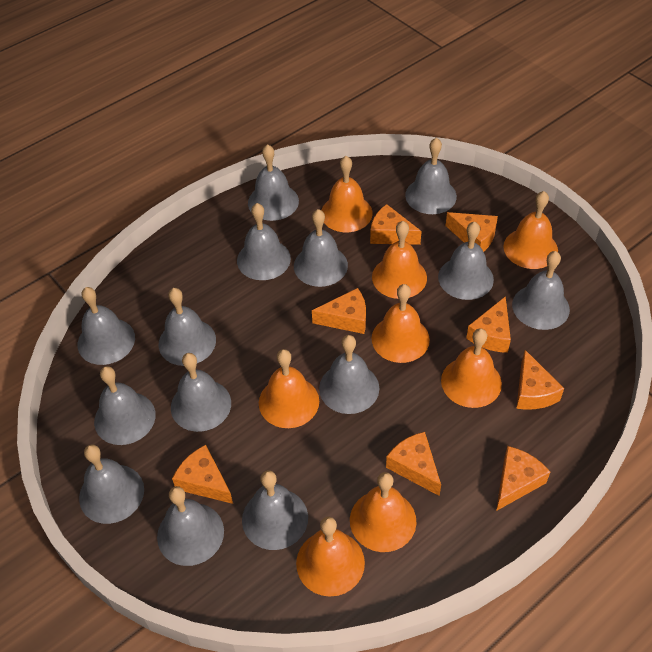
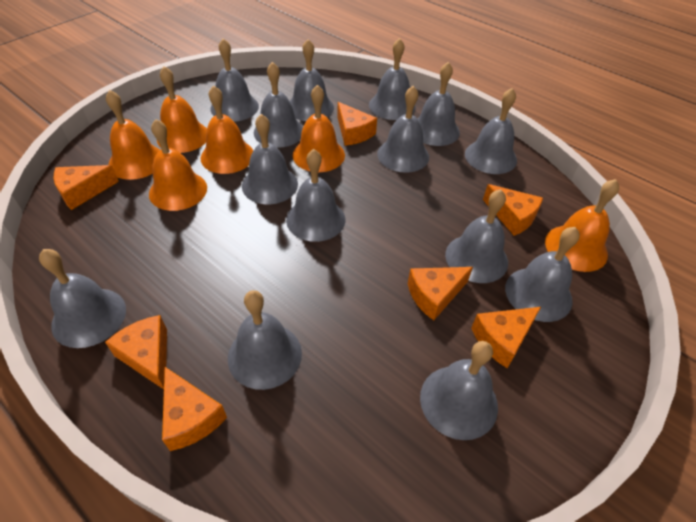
orange bell: [259,349,319,428] [296,517,365,597] [322,156,372,232] [350,472,417,552] [372,221,427,299] [372,284,430,363] [441,328,502,408] [503,191,558,269] = 8 -> [106,90,160,180] [149,119,207,211] [157,66,207,153] [201,85,253,174] [293,85,345,172] [545,179,619,272] = 6
orange cheese: [172,445,233,504] [312,288,366,334] [370,204,422,245] [386,432,441,496] [446,212,498,252] [466,296,511,353] [496,446,550,511] [516,350,564,410] = 8 -> [54,165,119,210] [105,315,167,389] [162,367,227,451] [337,102,377,146] [408,267,473,320] [471,307,541,368] [483,184,543,236] = 7

